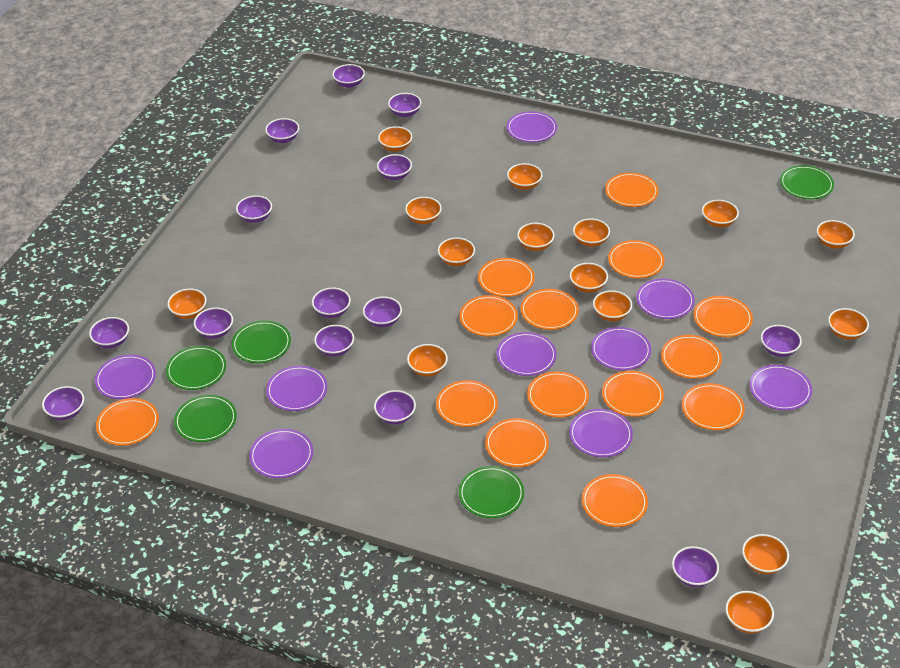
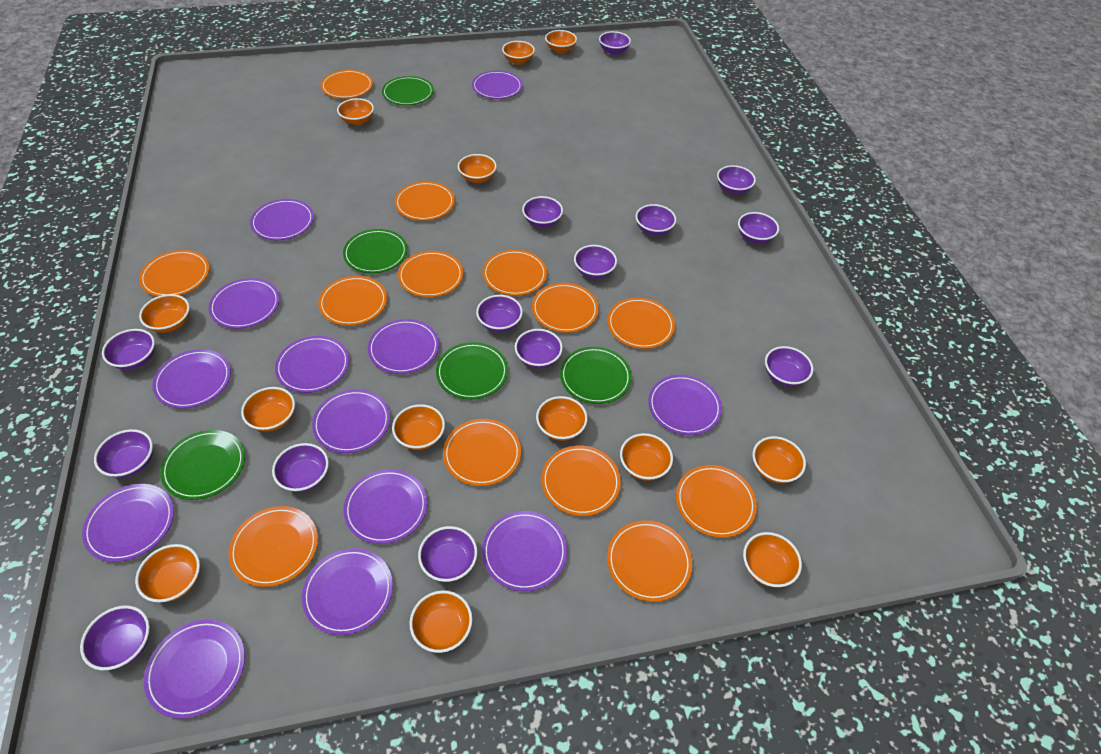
orange bowl: [167,289,207,319] [378,126,412,152] [405,197,442,224] [407,344,448,377] [438,237,475,266] [507,163,543,190] [517,223,555,251] [569,263,608,293] [573,218,610,247] [593,290,632,321] [702,200,739,227] [725,591,774,634] [742,534,789,574] [816,220,855,249] [828,308,869,340] = 15 -> [135,544,200,602] [139,294,190,333] [241,387,295,432] [337,98,374,125] [392,404,445,450] [409,590,472,653] [458,154,497,183] [502,41,535,65] [536,396,588,441] [545,30,577,53] [620,433,673,481] [743,532,802,587] [753,436,806,483] = 13
orange plate: [96,398,159,446] [436,380,498,427] [460,295,518,337] [478,258,535,297] [485,418,549,467] [521,289,579,330] [527,371,589,418] [582,474,648,527] [602,371,664,417] [605,173,659,207] [608,240,664,278] [661,335,722,379] [682,383,745,430] [693,296,753,337] = 14 -> [139,250,210,297] [229,506,318,587] [318,276,387,326] [321,70,373,99] [395,181,455,221] [398,251,463,297] [443,419,521,486] [483,250,547,296] [532,283,599,333] [541,446,621,516] [607,298,675,349] [607,520,692,602] [676,465,757,538] = 13
purple plate: [95,355,156,399] [249,429,313,478] [266,366,327,411] [497,332,556,376] [507,111,557,142] [569,409,633,457] [591,327,651,370] [636,279,695,319] [750,365,812,410] = 9 -> [82,484,174,562] [144,619,245,719] [153,349,231,409] [208,278,280,329] [250,199,314,240] [275,336,349,393] [302,548,393,635] [312,389,390,453] [344,469,427,544] [368,319,439,374] [472,71,523,99] [482,511,567,591] [648,375,722,435] = 13

